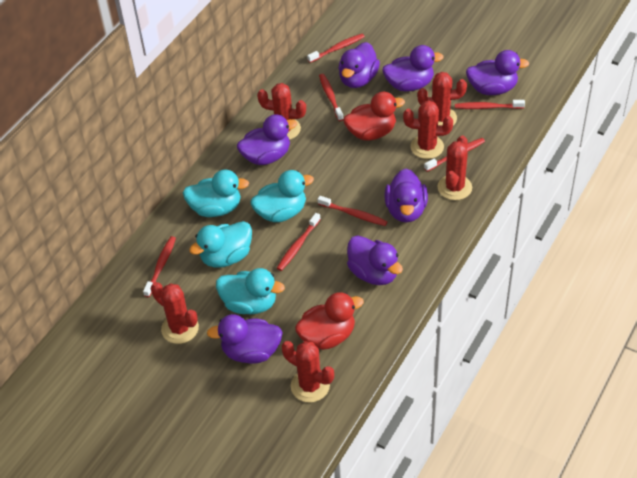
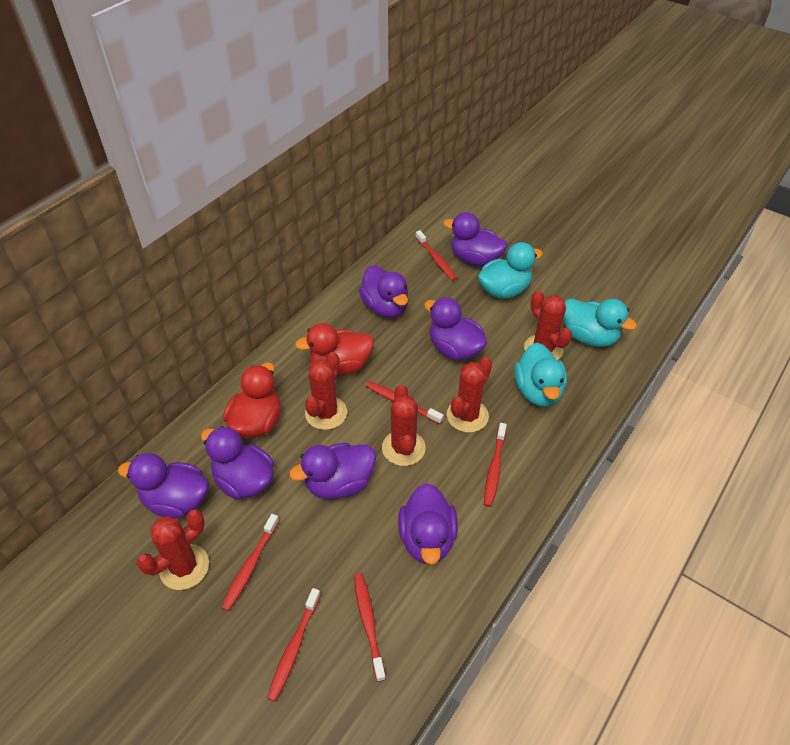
red cactus: [151,282,199,344] [257,83,306,140] [282,341,334,403] [403,101,453,159] [417,72,467,126] [437,135,472,200] = 6 -> [137,510,209,590] [305,352,347,430] [382,385,425,466] [447,357,492,433] [524,291,572,360] = 5
red toothbrush: [143,236,176,297] [277,213,321,271] [307,34,365,63] [318,196,388,226] [319,74,344,121] [424,138,485,172] [455,100,525,109] = 7 -> [221,514,279,611] [267,588,321,702] [354,573,386,682] [366,381,444,424] [416,230,457,281] [484,423,507,507] = 6
turquoise duck: [183,170,249,217] [189,221,252,268] [216,268,285,314] [250,170,314,222] = 4 -> [478,242,543,299] [514,343,567,407] [564,298,637,347] = 3

